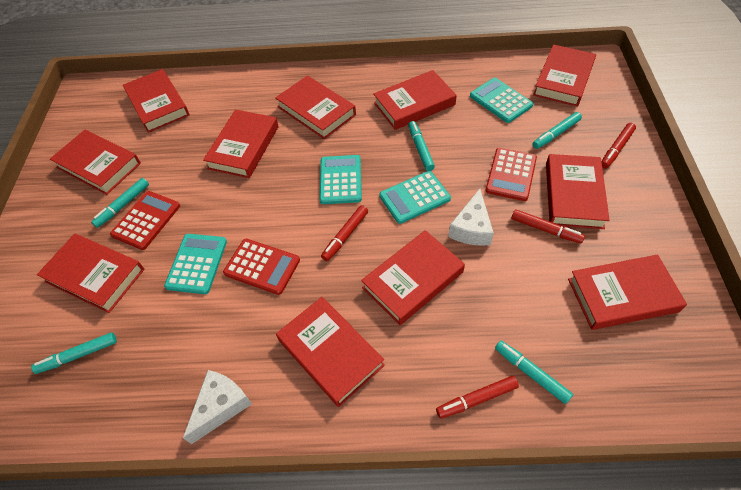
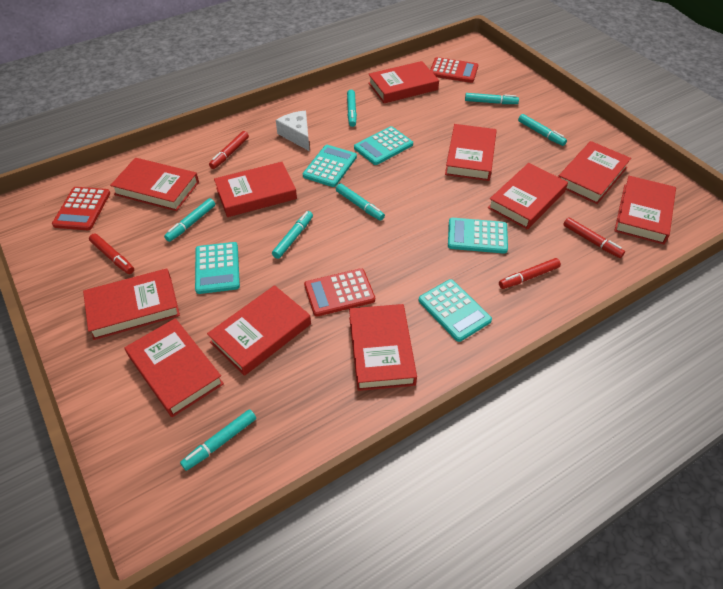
turquoise calculator: [164,234,227,294] [320,155,362,204] [379,171,451,224] [470,78,533,123] = 4 -> [195,242,240,294] [303,145,357,187] [354,126,413,165] [418,279,492,342] [448,218,508,254] = 5
turquoise marker: [31,332,117,374] [91,178,149,228] [408,121,435,171] [495,341,573,404] [533,112,582,149] = 5 -> [164,198,215,242] [180,409,256,471] [272,211,313,259] [336,183,385,221] [347,90,357,127] [465,93,519,104] [518,114,567,146] = 7
white cheese: [183,370,252,444] [448,189,494,246] = 2 -> [276,111,309,151] = 1

